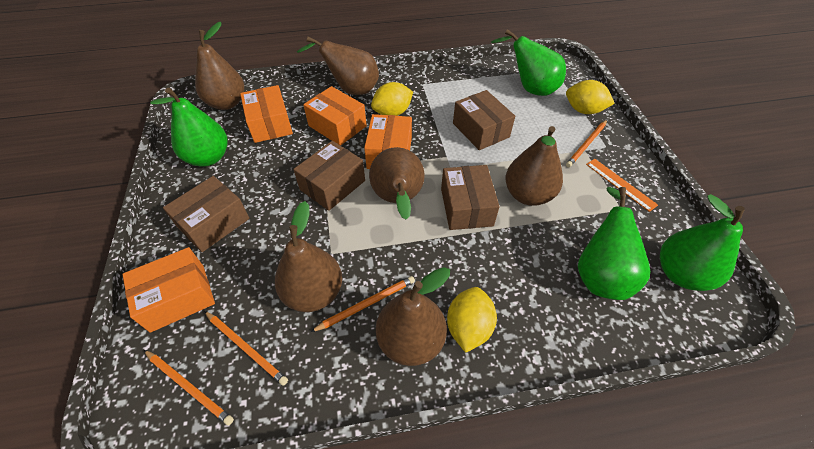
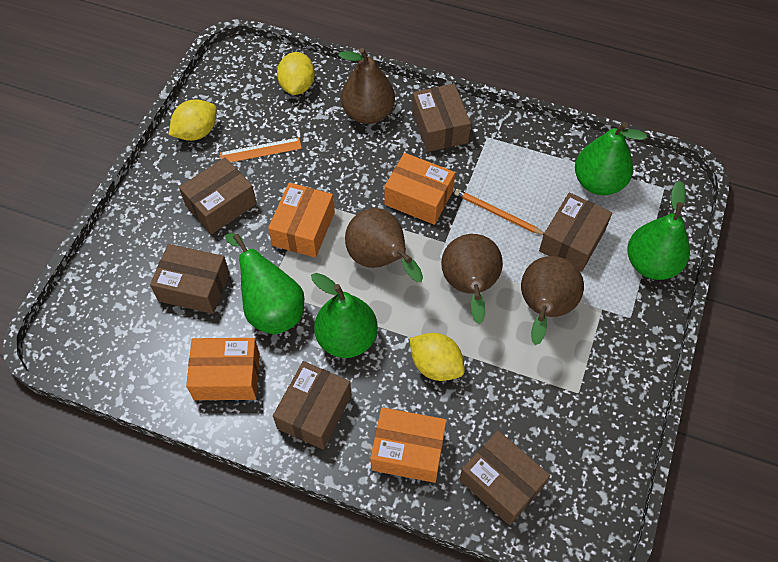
brown box: [163,176,250,252] [293,141,365,211] [441,165,500,230] [453,90,515,150] = 4 -> [150,244,230,314] [179,157,257,234] [273,361,352,450] [412,84,471,152] [459,430,550,525] [539,193,612,272] = 6
brown pear: [195,22,244,110] [275,201,342,312] [297,37,379,95] [369,147,425,220] [376,267,450,366] [505,126,563,206] = 6 -> [338,48,395,124] [345,208,423,282] [441,234,503,324] [521,256,584,345] = 4
orange pencil: [144,350,234,426] [204,311,288,386] [311,276,415,332] [566,120,607,167] = 4 -> [454,189,544,235] = 1

